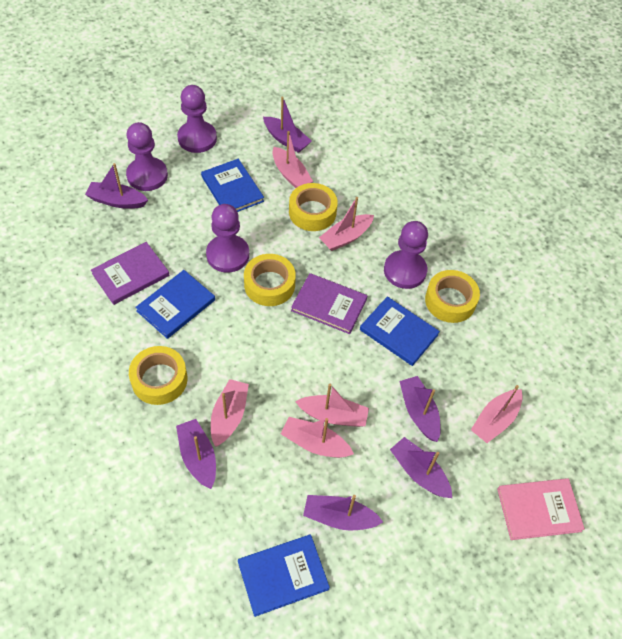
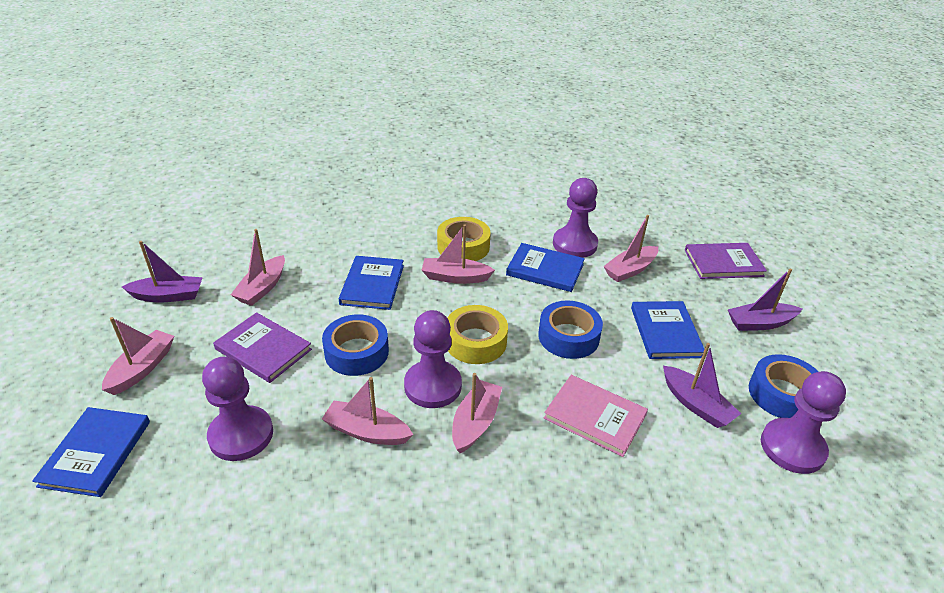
blue tape: none = 0 -> [322,314,389,376] [538,300,603,359] [749,354,818,418] = 3
purple boat: [85,163,148,209] [176,419,216,489] [263,97,311,153] [303,495,383,531] [390,437,452,498] [399,376,441,442] = 6 -> [122,241,203,302] [663,343,741,428] [728,269,802,331] = 3
yellow tape: [129,346,188,405] [244,254,296,306] [289,183,338,231] [425,270,480,323] = 4 -> [437,217,491,261] [447,305,508,364] = 2

